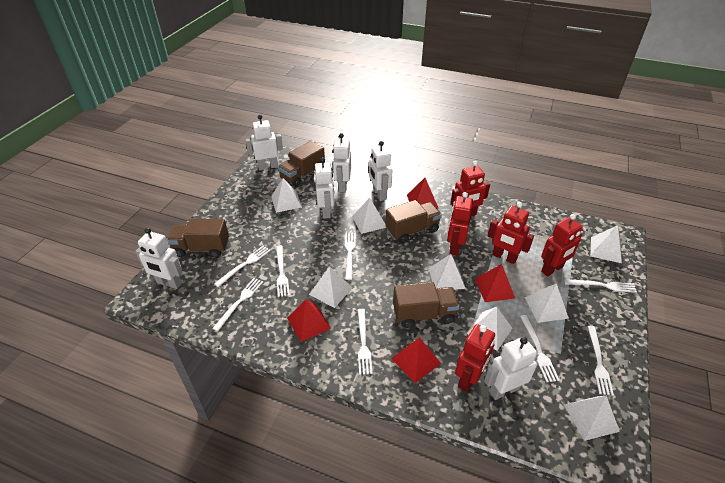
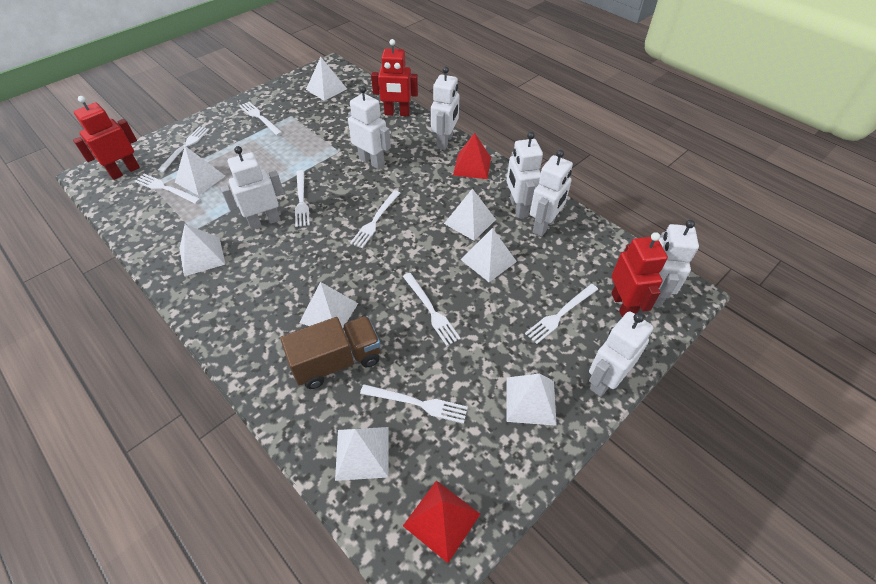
brown truck: [167,219,229,258] [278,141,325,187] [385,200,442,243] [393,282,460,328] = 4 -> [280,316,381,389] = 1
red pyramid: [287,299,331,342] [391,337,441,383] [407,178,439,209] [475,264,515,302] = 4 -> [403,481,480,563] [453,133,491,179] = 2
red robot: [447,192,473,255] [451,161,490,216] [455,324,495,392] [488,202,534,264] [541,214,583,277] = 5 -> [73,96,140,180] [371,39,418,116] [612,232,668,317] = 3
white robot: [135,228,183,289] [245,115,283,170] [315,157,334,219] [333,133,351,193] [369,141,392,201] [484,337,539,400] = 6 -> [220,146,284,230] [348,86,391,169] [431,67,460,150] [507,132,543,218] [530,150,573,237] [589,311,654,397] [653,220,699,307] = 7

